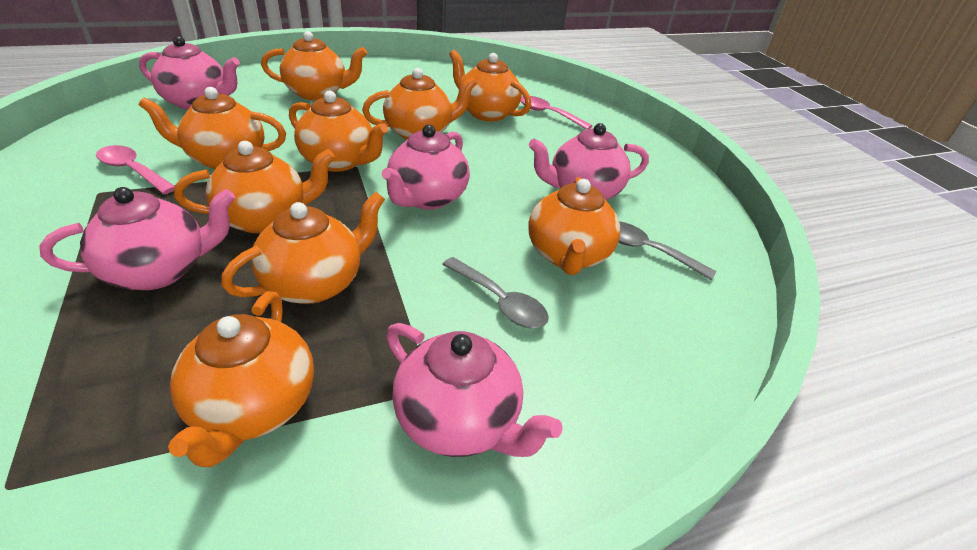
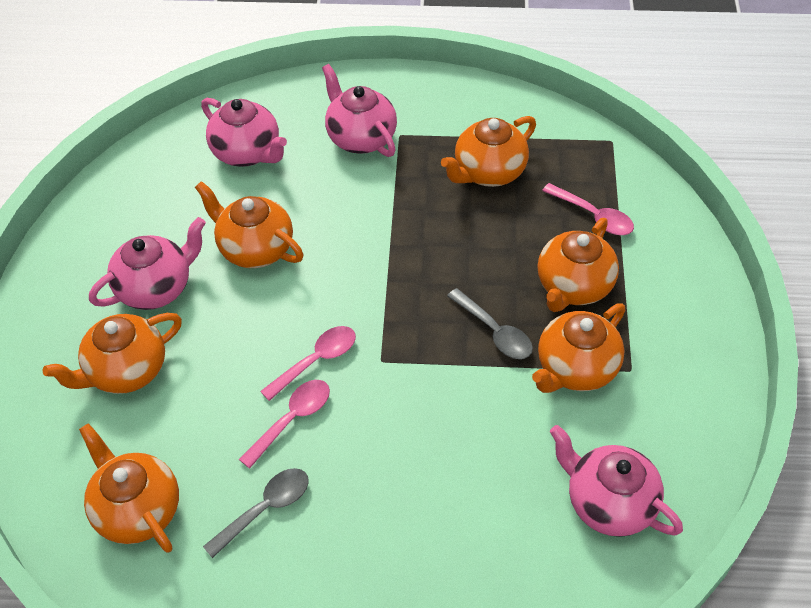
orange teapot: [139,87,286,169] [168,291,314,467] [174,141,335,233] [221,192,385,304] [261,31,367,100] [289,91,388,172] [362,68,477,140] [449,50,531,122] [529,177,621,275] = 9 -> [43,313,182,394] [79,423,179,553] [195,181,303,268] [441,116,536,187] [532,304,625,393] [538,218,619,312] = 6
pink spoon: [96,145,174,194] [521,96,592,130] = 2 -> [239,380,330,469] [260,326,356,401] [542,183,634,235] = 3
pink teapot: [39,187,235,290] [139,36,240,110] [382,124,470,209] [386,323,563,457] [529,123,649,200] = 5 -> [89,217,206,310] [201,98,287,167] [322,64,397,157] [550,425,683,537] = 4

